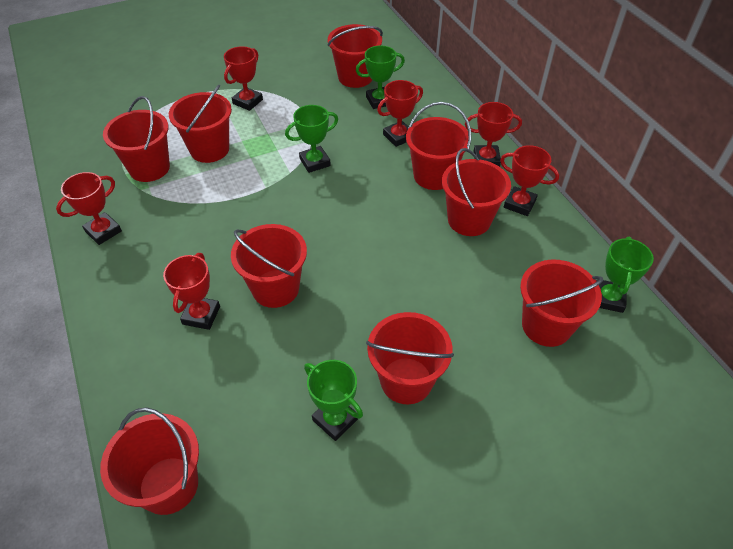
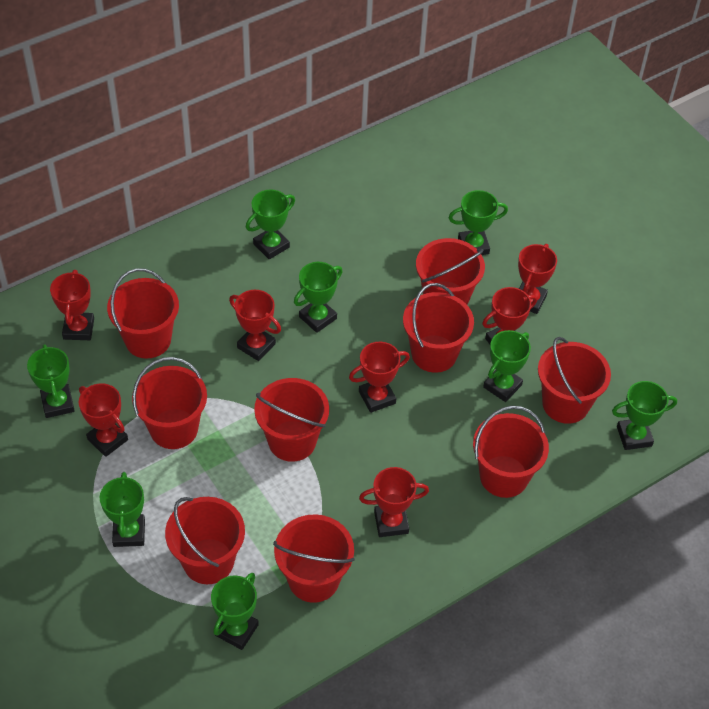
green trophy: [285,105,338,173] [304,360,363,441] [356,46,405,109] [597,237,654,313] = 4 -> [27,344,75,418] [100,472,145,547] [211,573,259,650] [246,189,295,260] [294,262,343,333] [448,190,508,255] [483,330,531,402] [612,381,677,450] = 8
red trophy: [56,172,122,245] [163,253,220,330] [224,46,263,111] [377,80,423,147] [465,102,522,167] [500,145,559,216] = 6 -> [50,270,94,340] [79,383,128,457] [229,290,281,361] [349,342,410,413] [359,467,429,537] [482,287,537,345] [518,244,557,314] = 7

